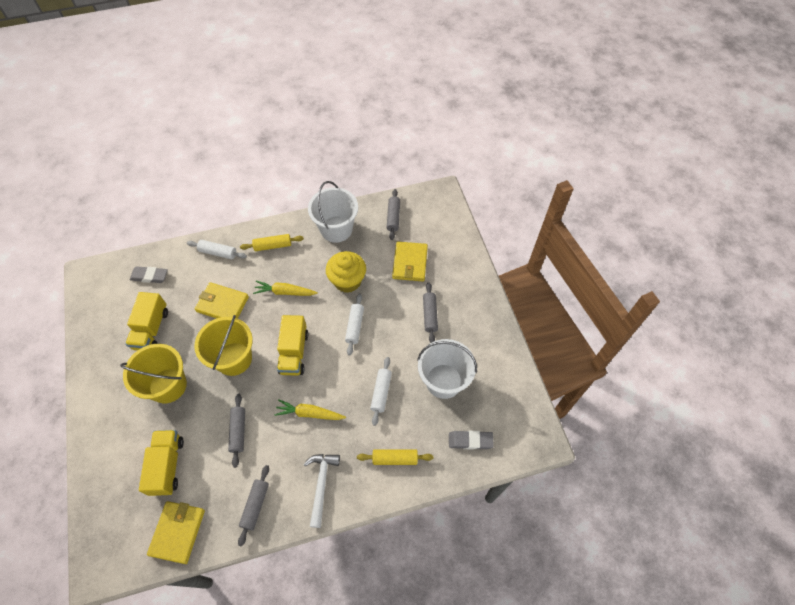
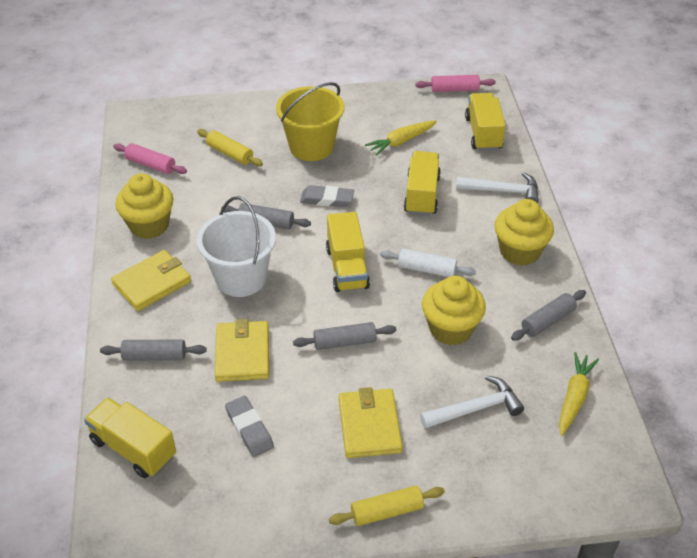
pink rolling pin: none = 0 -> [113,143,187,174] [415,75,496,92] = 2
white bucket: [308,181,358,243] [417,339,477,399] = 2 -> [197,196,276,297] = 1
white hammer: [304,454,340,528] = 1 -> [420,375,524,429] [456,173,539,203] = 2
white rolling pin: [187,240,247,260] [345,294,364,356] [370,357,392,426] = 3 -> [380,248,476,277] = 1
yellow bucket: [120,344,187,403] [194,315,253,376] = 2 -> [276,82,344,161] = 1
yellow cupcake: [326,251,366,293] = 1 -> [115,173,173,239] [422,276,486,345] [495,199,554,266] = 3
yellow truck: [125,292,168,351] [139,430,184,496] [277,315,308,376] = 3 -> [84,397,176,478] [326,212,370,292] [404,151,441,216] [465,93,506,151] = 4

